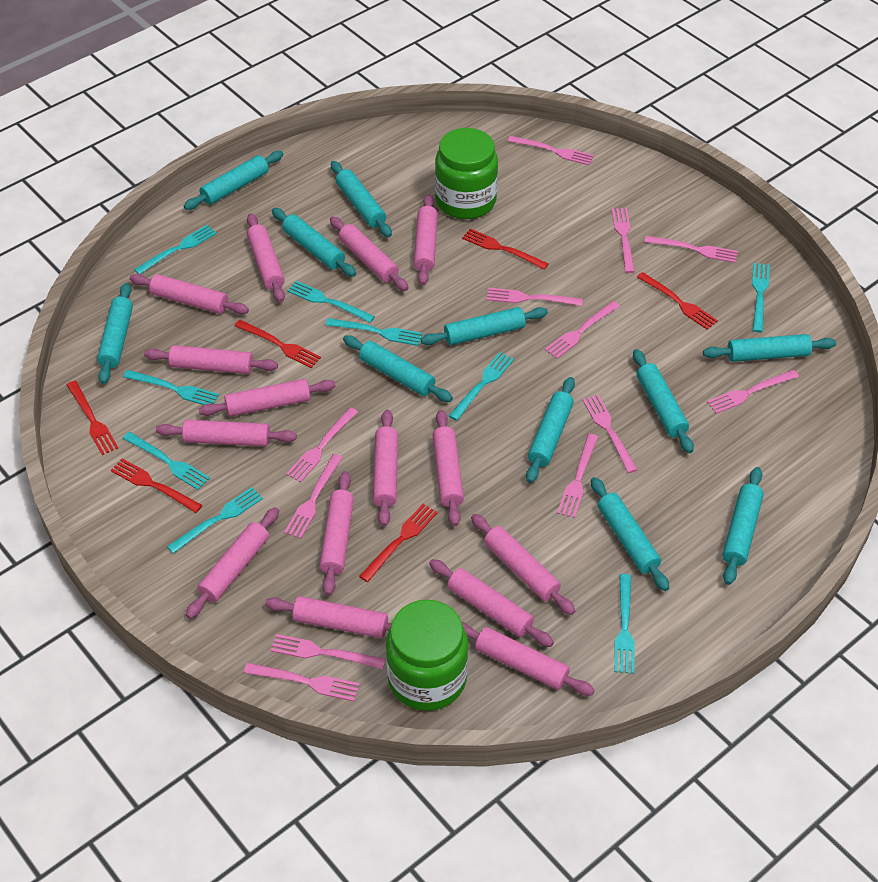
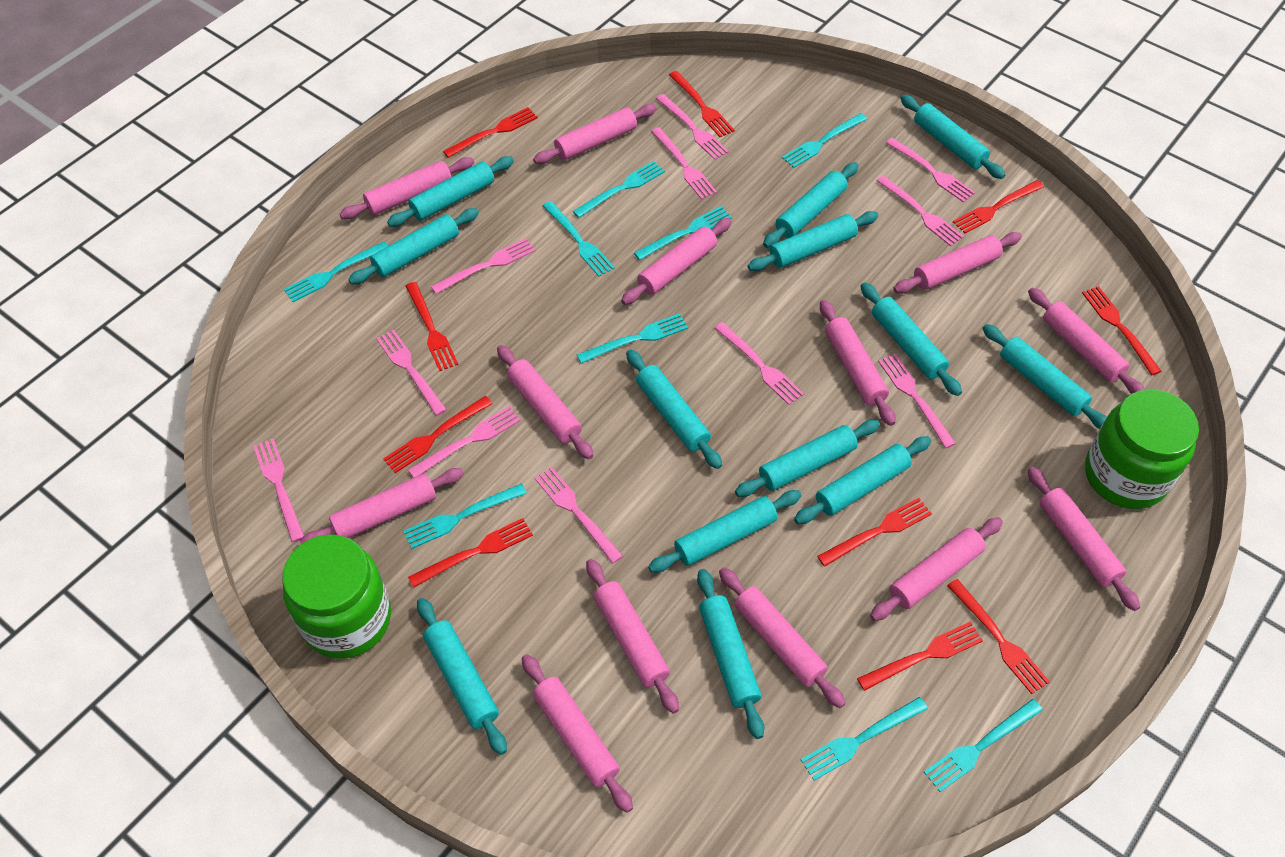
pink fork: [244,663,360,702] [271,634,386,669] [284,454,343,539] [286,407,358,482] [487,288,583,306] [508,136,594,165] [545,301,620,359] [557,434,598,518] [582,395,638,473] [612,208,635,273] [644,236,738,263] [707,370,799,414] = 12 -> [253,438,304,542] [376,329,447,416] [408,406,521,478] [431,238,535,294] [535,467,623,564] [651,127,717,200] [656,94,729,160] [714,322,804,405] [877,176,964,246] [878,354,956,448] [886,138,975,202] = 11
pink rolling pin: [130,274,249,314] [144,345,278,374] [156,420,297,447] [186,507,279,619] [199,379,336,417] [247,214,285,302] [265,596,392,638] [320,471,354,596] [330,216,408,291] [373,410,398,526] [414,194,438,285] [429,559,554,647] [432,410,464,526] [462,622,595,696] [471,514,575,615] = 15 -> [300,468,464,544] [340,157,474,219] [497,345,593,459] [522,654,633,813] [533,104,656,164] [586,559,679,714] [621,218,732,305] [719,567,845,708] [820,300,895,426] [870,517,1003,621] [893,232,1022,294] [1028,288,1145,394] [1028,467,1140,611] = 13
red fork: [67,381,118,455] [111,459,202,513] [234,320,321,368] [359,504,438,582] [462,229,548,270] [637,272,718,330] = 6 -> [383,396,493,473] [405,282,458,371] [408,518,533,588] [443,107,538,158] [669,71,735,137] [817,498,932,567] [857,622,983,691] [947,579,1050,694] [953,180,1044,234] [1082,286,1162,375] = 10
turquoise rolling pin: [97,283,133,384] [184,151,283,210] [272,208,356,277] [331,161,392,237] [343,335,453,402] [421,307,548,345] [526,377,575,483] [591,477,669,591] [633,349,694,453] [703,334,836,362] [723,467,764,585] = 11 -> [348,208,479,285] [387,156,514,227] [417,598,507,755] [626,349,722,469] [648,490,802,573] [697,569,764,739] [735,420,880,497] [748,211,878,271] [763,162,859,248] [794,436,931,524] [861,282,962,396] [900,95,1005,179] [982,324,1107,429] = 13

